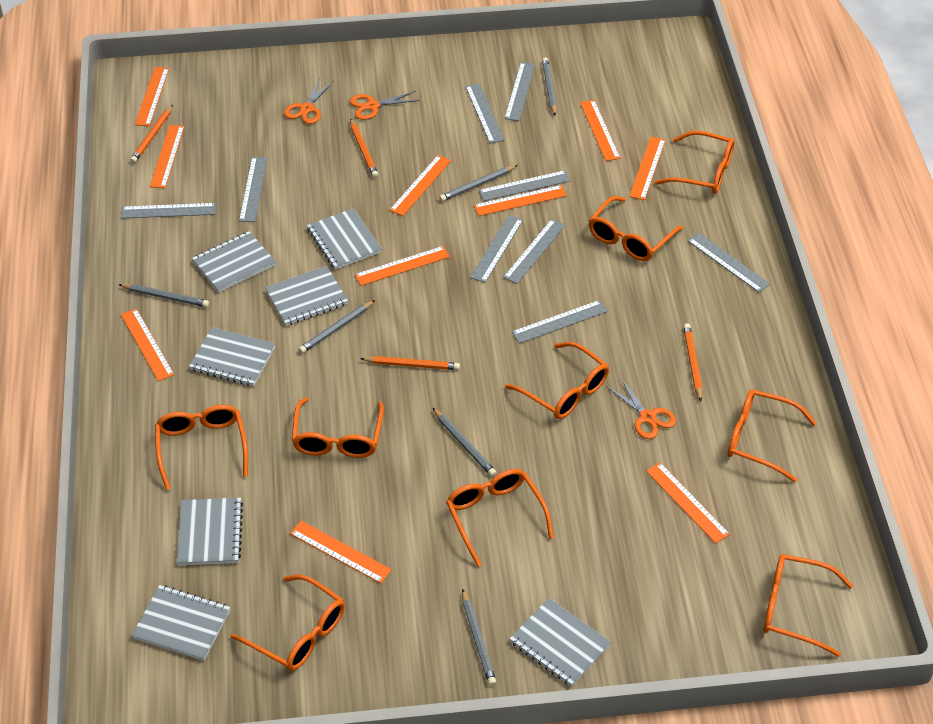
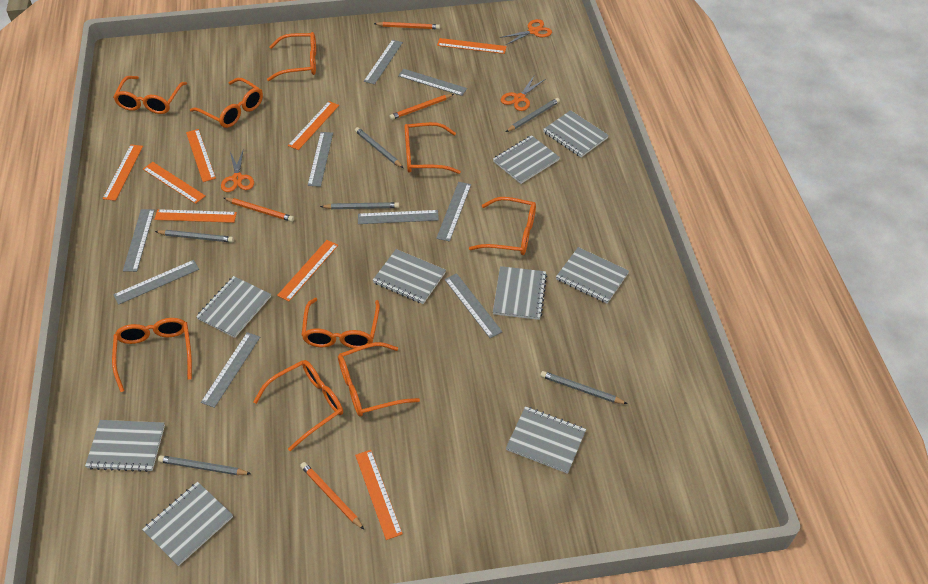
grey notebook: [132,585,231,661] [177,498,243,565] [189,327,275,386] [192,231,276,292] [265,266,348,326] [307,208,382,270] [509,598,611,687] = 7 -> [85,420,165,472] [142,482,233,566] [196,276,271,338] [372,249,446,304] [493,135,560,184] [493,266,547,320] [506,406,586,474] [543,110,609,157] [556,247,629,303] = 9
orange ruler: [121,308,174,381] [135,67,169,126] [150,125,184,188] [290,521,392,583] [355,246,450,286] [390,155,451,216] [474,185,567,216] [580,100,620,161] [629,137,666,200] [646,462,730,544] = 10 -> [103,145,143,201] [143,162,205,204] [154,209,237,223] [186,129,216,182] [277,240,338,302] [288,101,339,150] [355,450,403,540] [437,38,507,54] = 8

